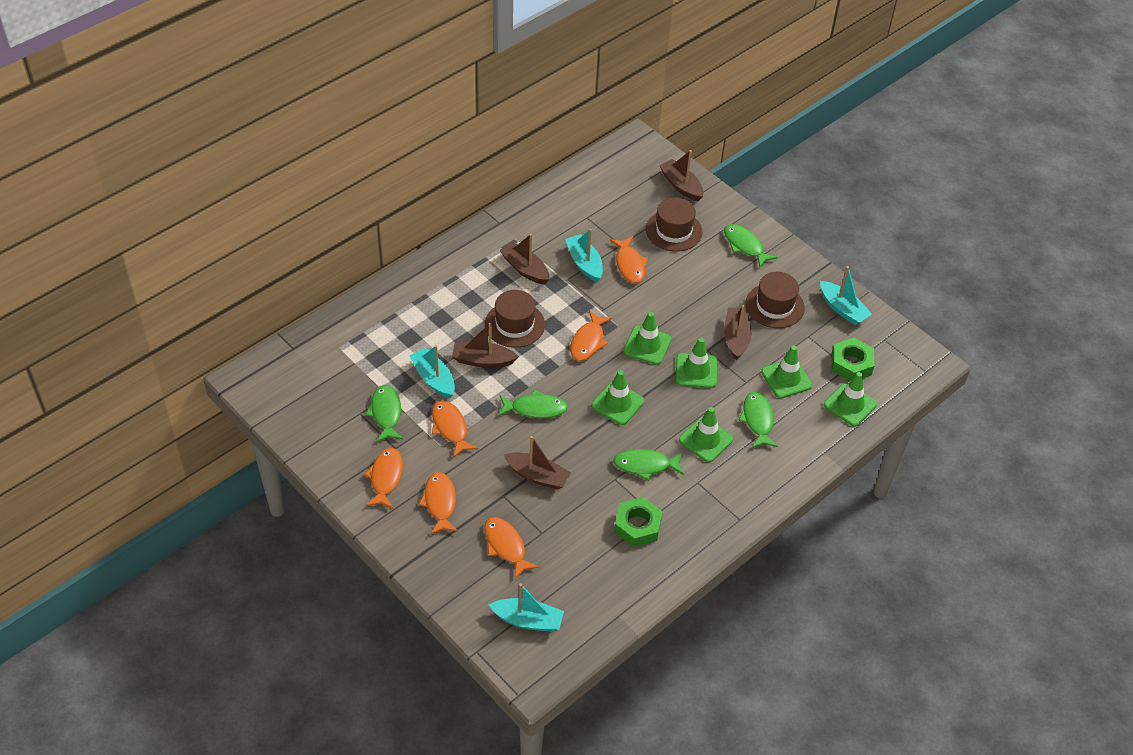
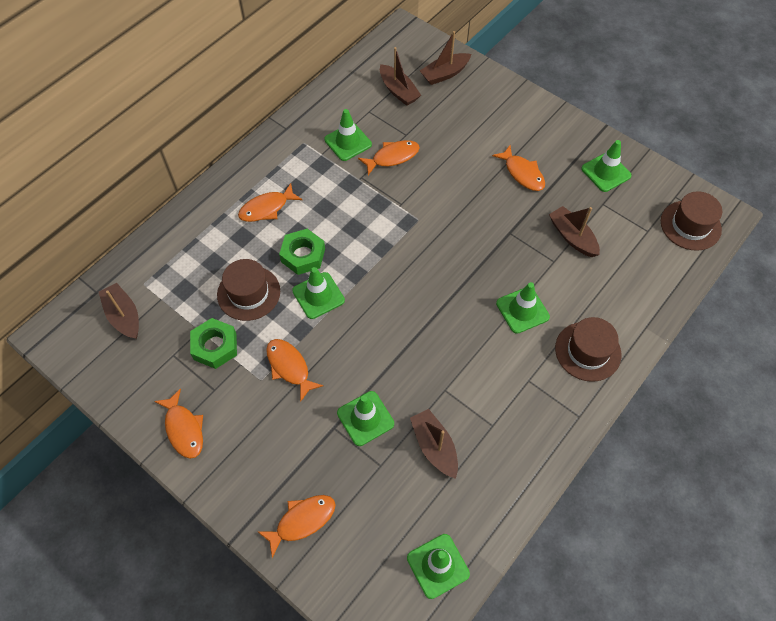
green fish: [365,385,403,442] [498,390,568,419] [613,449,684,481] [724,224,778,268] [738,392,778,448] = 5 -> none = 0
turquoise boat: [409,345,455,398] [489,583,564,632] [565,229,603,282] [820,266,872,325] = 4 -> none = 0

